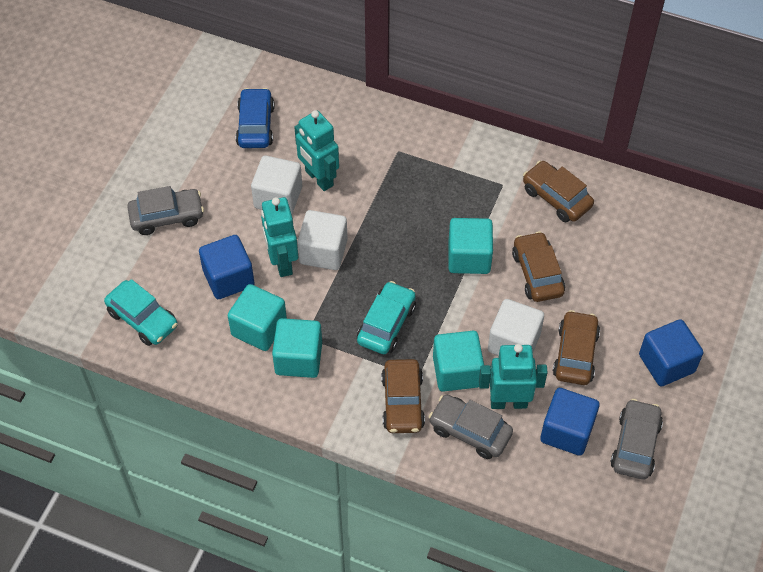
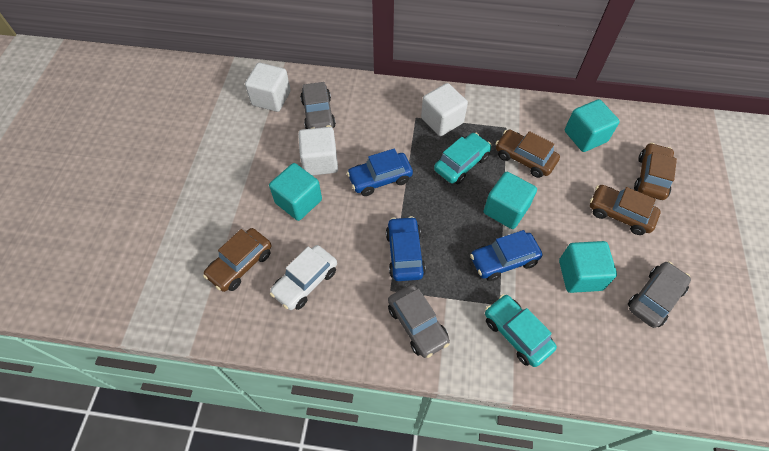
blue car: [236,88,275,148] = 1 -> [347,148,413,196] [386,216,426,281] [470,230,542,281] = 3
blue cube: [199,235,255,299] [540,388,600,456] [639,319,703,387] = 3 -> none = 0
turquoise robot: [261,197,298,277] [294,110,339,191] [479,344,548,409] = 3 -> none = 0
white car: none = 0 -> [270,245,337,310] = 1

